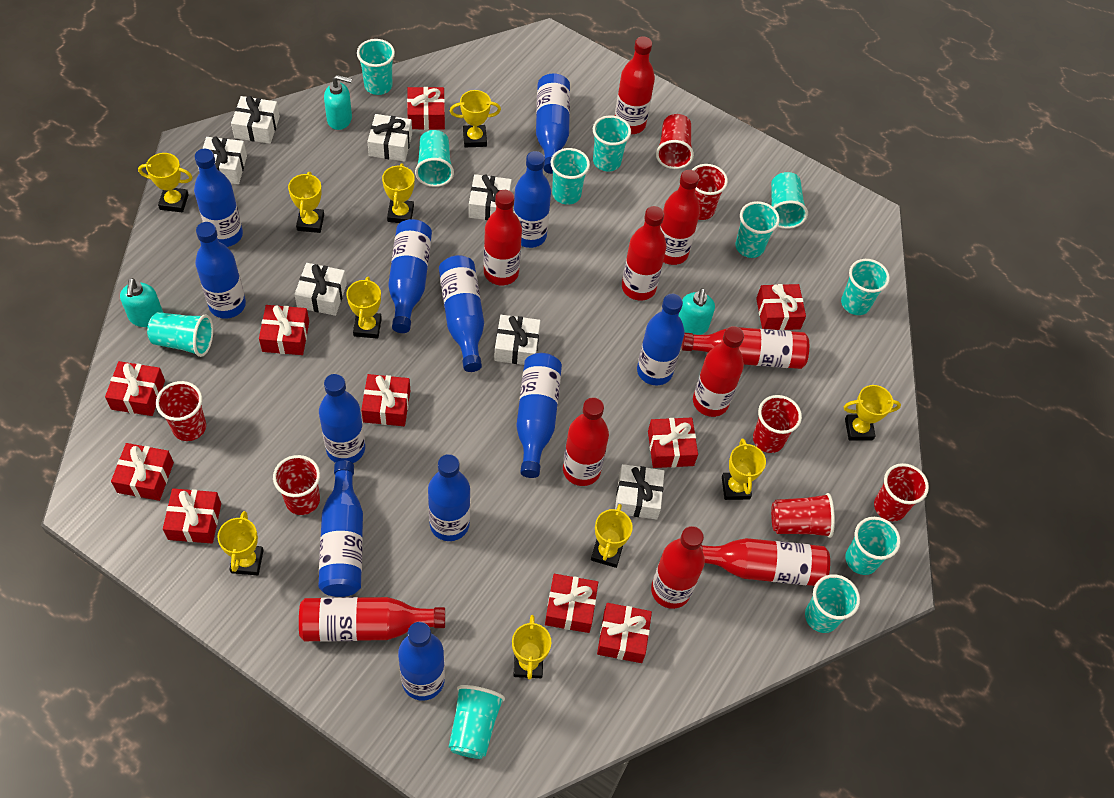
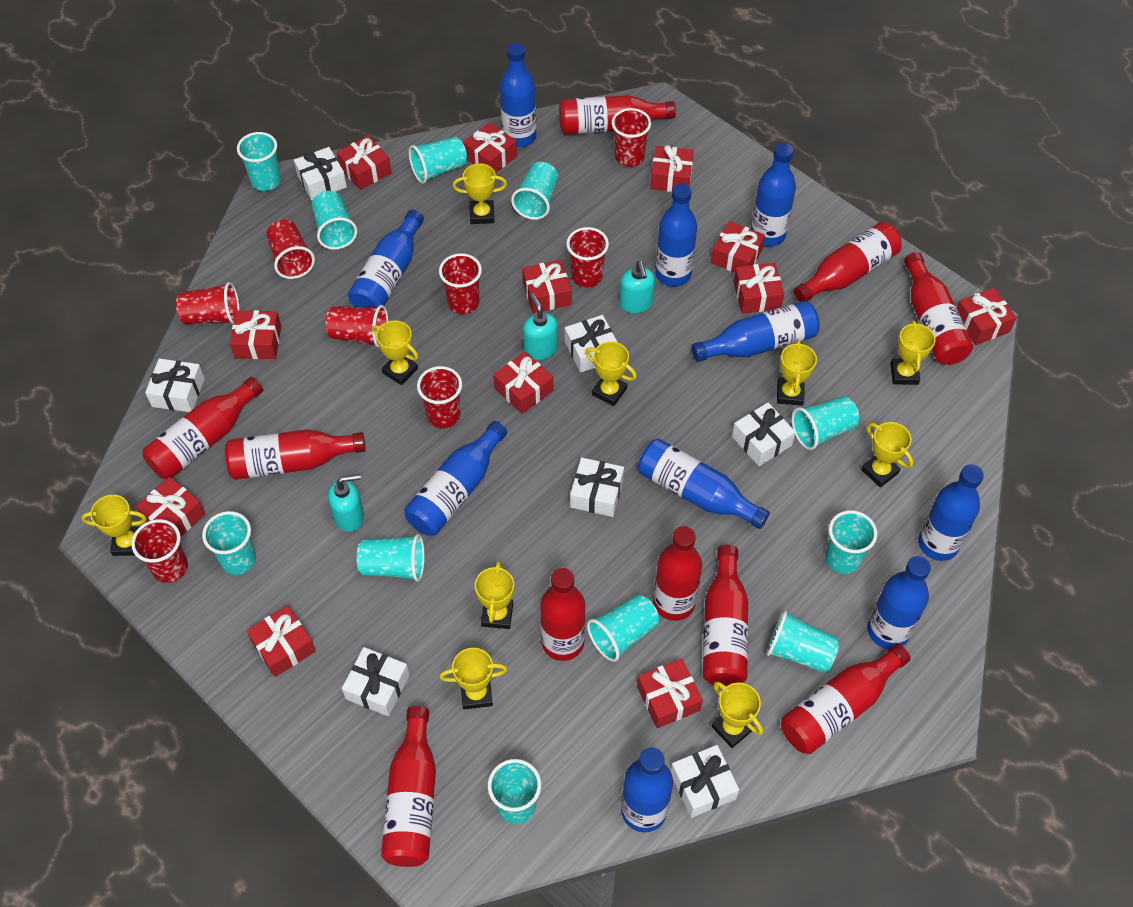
blue bottle: [194,149,243,247] [195,222,246,319] [318,460,363,597] [319,374,365,463] [388,219,432,333] [398,622,445,701] [428,454,470,541] [439,255,484,372] [513,151,551,248] [516,353,562,478] [536,73,570,174] [637,294,685,385] = 12 -> [348,209,424,307] [404,421,507,536] [500,43,537,147] [621,747,673,833] [638,439,770,529] [655,183,697,287] [691,301,820,362] [751,143,796,247] [867,556,931,649] [918,464,984,561] = 10
red cup: [156,381,206,441] [273,455,320,515] [656,114,694,169] [692,164,728,220] [753,395,802,453] [771,493,835,538] [874,463,929,521] = 7 -> [131,519,188,583] [176,282,240,324] [266,220,315,279] [325,305,388,348] [417,366,462,428] [439,253,482,314] [566,227,609,288] [612,108,651,167] = 8
red gift: [105,361,165,416] [111,443,174,501] [163,488,221,543] [259,305,309,355] [361,374,410,426] [407,87,445,130] [545,574,598,633] [597,603,652,663] [648,418,698,468] [756,284,806,330] = 10 -> [136,477,205,537] [230,310,281,359] [246,605,316,677] [337,135,392,190] [463,122,517,173] [493,351,553,414] [522,260,572,313] [637,658,703,728] [650,145,694,192] [711,221,765,272] [733,263,784,314] [957,288,1017,345] = 12

